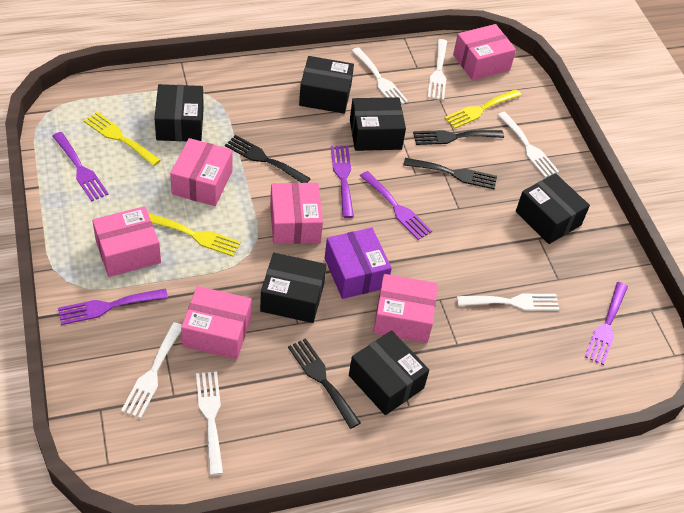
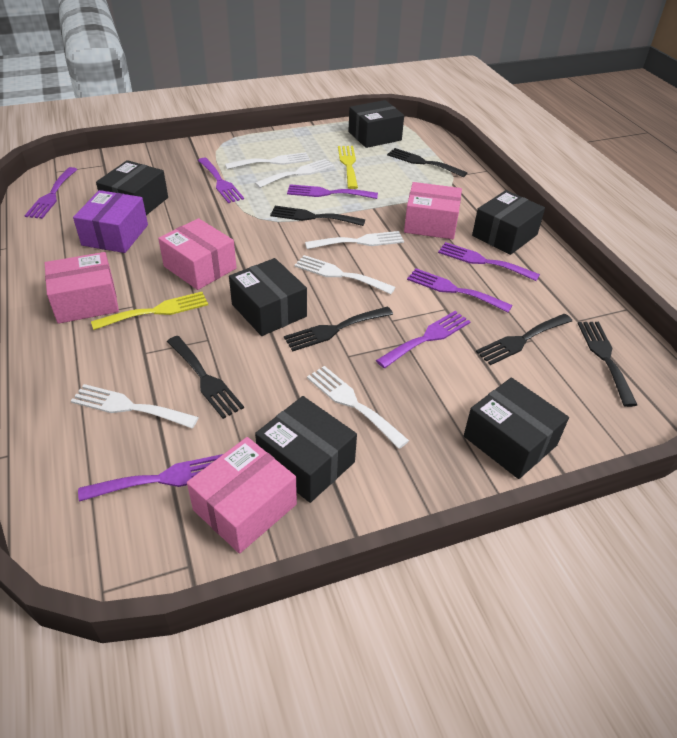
black fork: [225,135,311,183] [288,338,361,429] [404,158,497,189] [413,130,504,145] = 4 -> [167,336,244,419] [270,206,365,226] [284,307,393,351] [387,148,467,177] [476,314,572,365] [578,322,637,407] = 6
pink box: [92,206,161,277] [170,138,233,206] [181,286,251,359] [270,183,323,244] [373,274,438,343] [453,24,516,81] = 6 -> [45,252,119,324] [158,218,237,290] [187,437,297,554] [404,182,462,239] = 4
purple fork: [52,132,109,202] [58,288,168,325] [331,146,354,218] [360,171,432,240] [585,282,628,365] = 5 -> [24,167,78,219] [78,454,223,502] [198,158,244,203] [287,184,378,199] [376,311,471,368] [407,268,513,312] [438,242,540,281] = 7
yellow fork: [84,112,161,166] [148,213,241,257] [445,89,521,129] = 3 -> [91,292,208,330] [338,146,358,189] = 2

